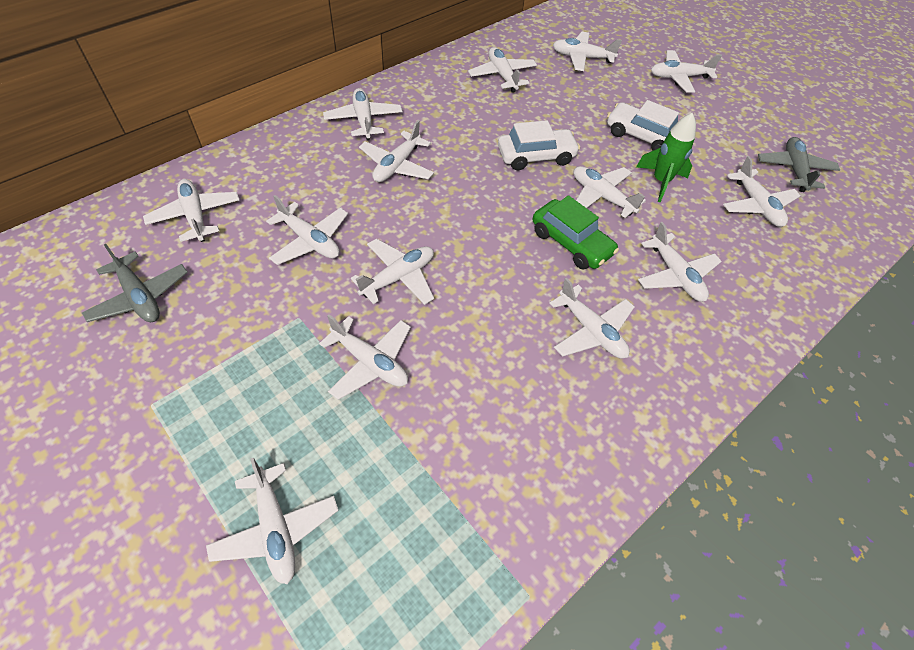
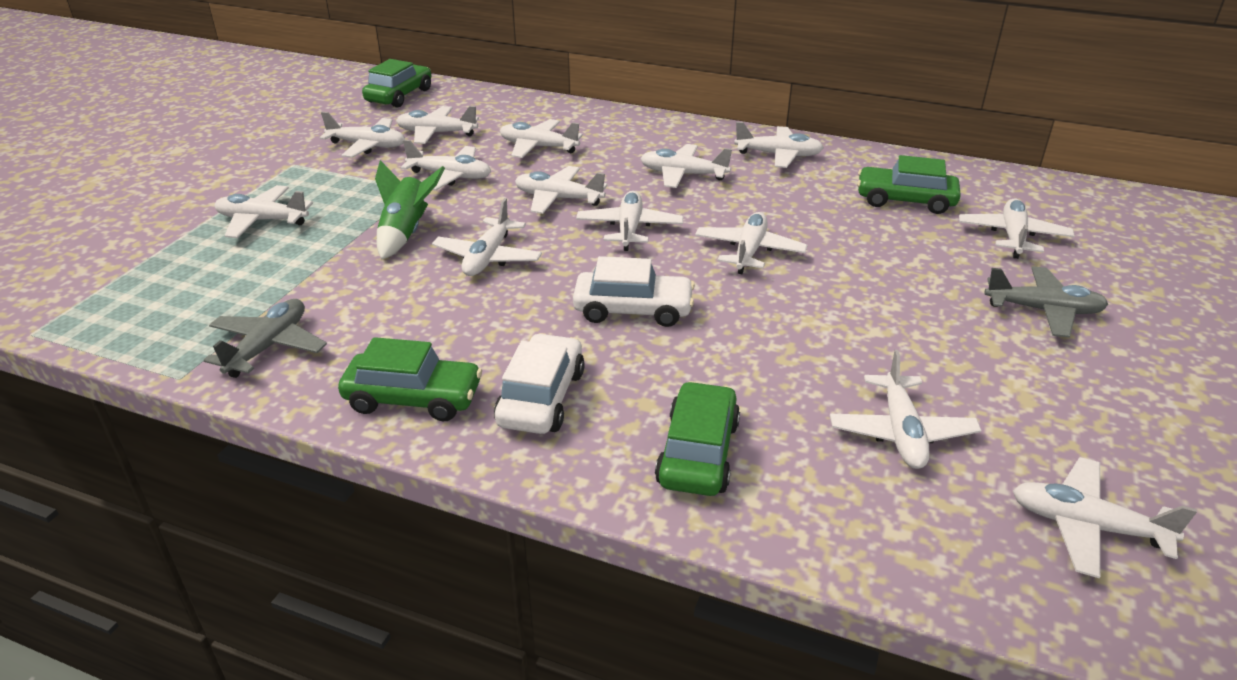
green car: [533,195,619,269] = 1 -> [338,337,482,421] [362,59,431,108] [655,381,740,496] [857,155,961,214] = 4

